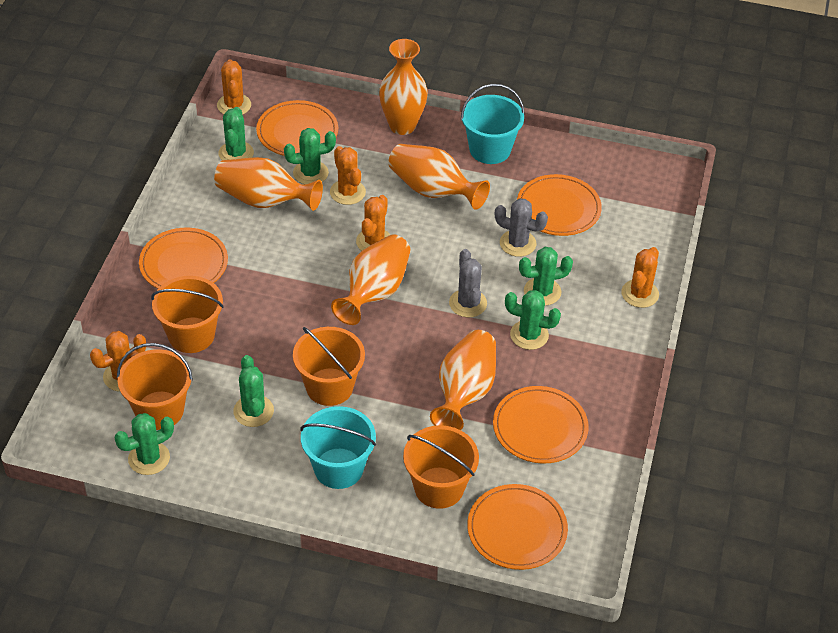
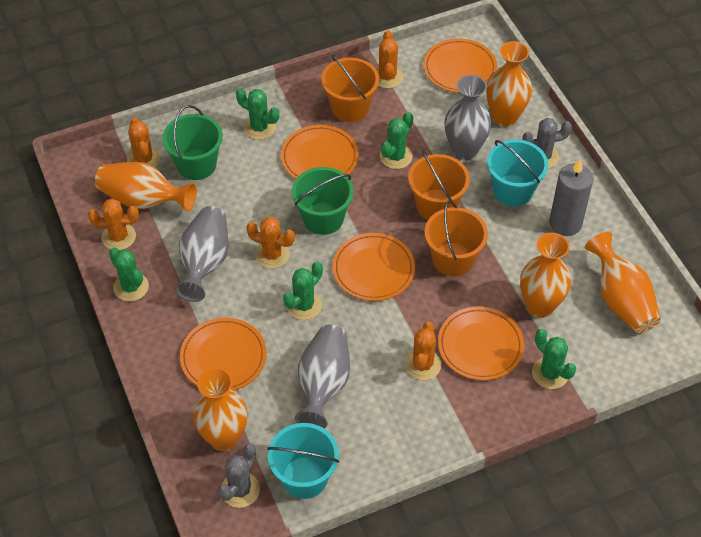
green bucket: none = 0 -> [162,105,223,180] [292,167,354,235] = 2
green cactus: [115,413,174,475] [219,107,254,160] [233,355,274,427] [284,128,336,184] [505,290,561,350] [519,247,573,306] = 6 -> [109,248,149,301] [236,88,279,140] [283,262,323,320] [380,112,413,169] [532,329,576,389] = 5
grey candle: none = 0 -> [549,159,593,236] = 1
grey vase: none = 0 -> [175,206,228,302] [295,324,350,429] [445,75,491,161] = 3
orange bucket: [117,343,193,430] [151,276,224,353] [293,327,365,406] [403,425,479,509] = 4 -> [321,54,379,122] [408,151,470,220] [424,201,488,277] = 3

